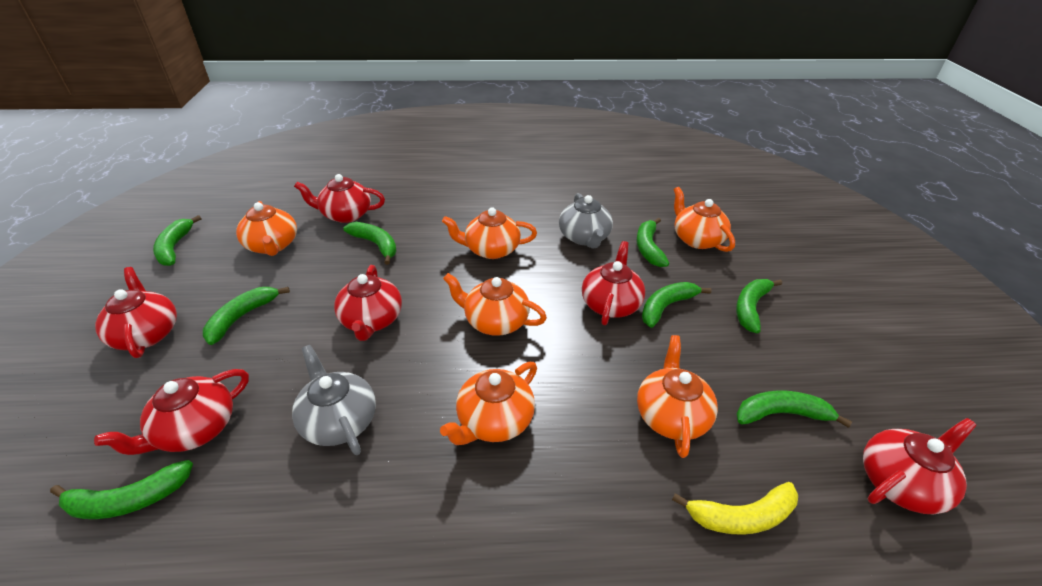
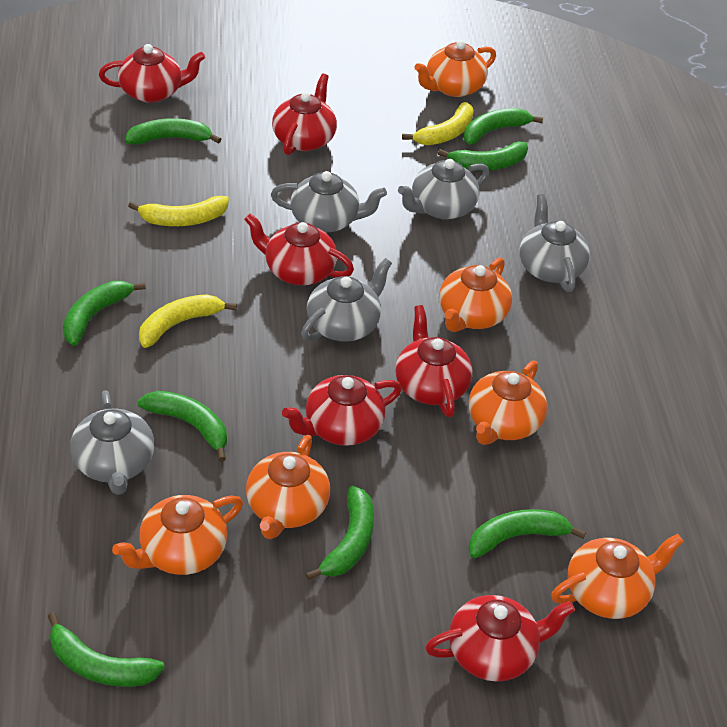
grey teapot: [292,345,376,455] [559,193,613,249] = 2 -> [70,390,154,495] [271,171,387,233] [301,258,392,342] [398,159,489,219] [519,194,590,292] = 5
yellow banana: [672,482,798,535] = 1 -> [128,196,229,226] [139,294,237,348] [402,102,474,145] = 3

